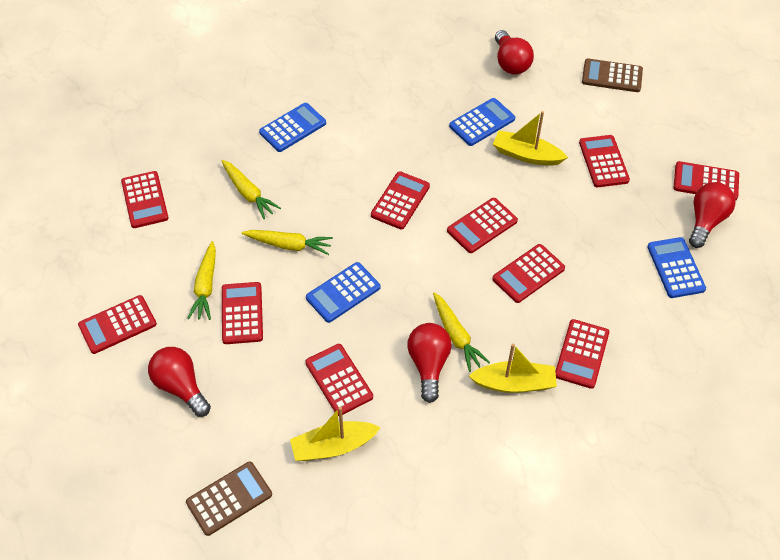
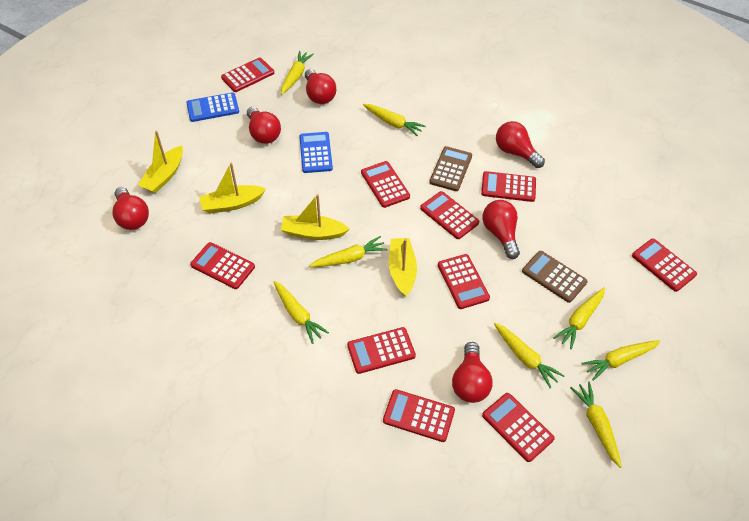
blue calculator: [259,103,326,152] [306,262,380,323] [449,98,515,146] [647,237,706,298] = 4 -> [186,92,239,122] [299,132,333,173] = 2
red light bulb: [148,347,211,417] [407,323,452,403] [495,30,534,75] [689,182,735,248] = 4 -> [113,187,149,230] [247,107,281,144] [305,69,336,104] [452,342,493,403] [482,200,520,259] [496,121,545,168] = 6
yellow boat: [290,407,381,461] [469,344,557,393] [493,111,568,166] = 3 -> [138,131,183,193] [199,163,266,214] [281,194,349,240] [389,238,417,297] = 4
yellow carrot: [187,241,216,320] [221,160,281,219] [242,230,333,255] [433,292,490,372] = 4 -> [274,281,329,344] [281,51,314,95] [309,236,388,267] [363,104,426,137] [494,323,564,388] [553,288,605,349] [570,382,622,468] [582,340,660,381] = 8

